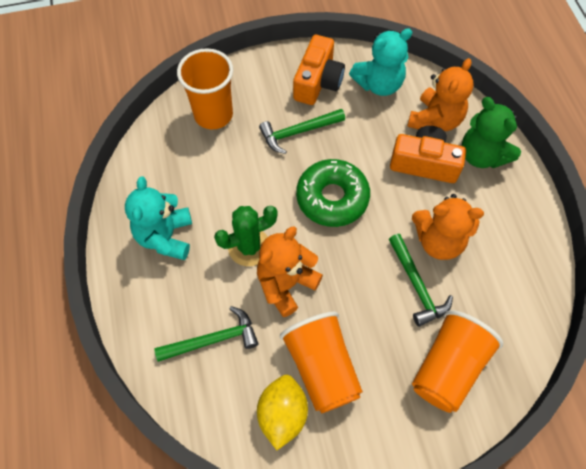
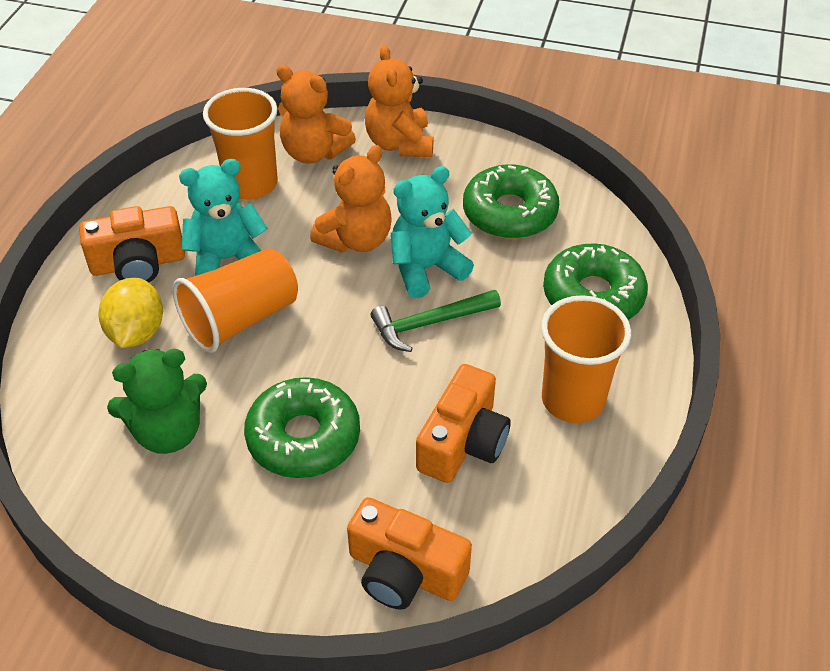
green cactus: [214,206,277,266] = 1 -> none = 0
green donut: [296,159,370,227] = 1 -> [244,377,360,478] [463,164,559,239] [543,243,648,320] = 3
green hammer: [154,306,259,362] [259,109,345,154] [389,234,453,327] = 3 -> [371,290,501,352] = 1
orange camera: [293,35,345,105] [390,126,466,183] = 2 -> [79,206,185,282] [347,497,472,610] [416,364,511,483] = 3

